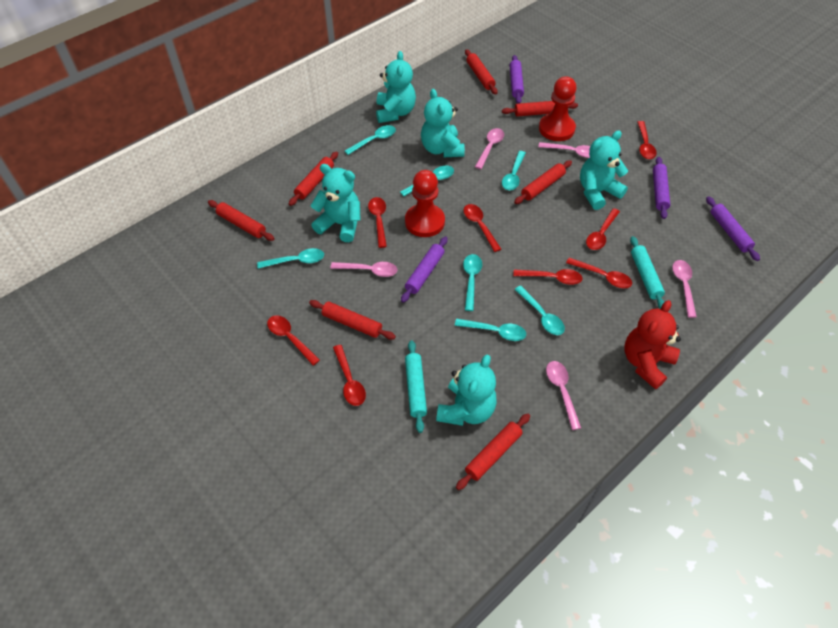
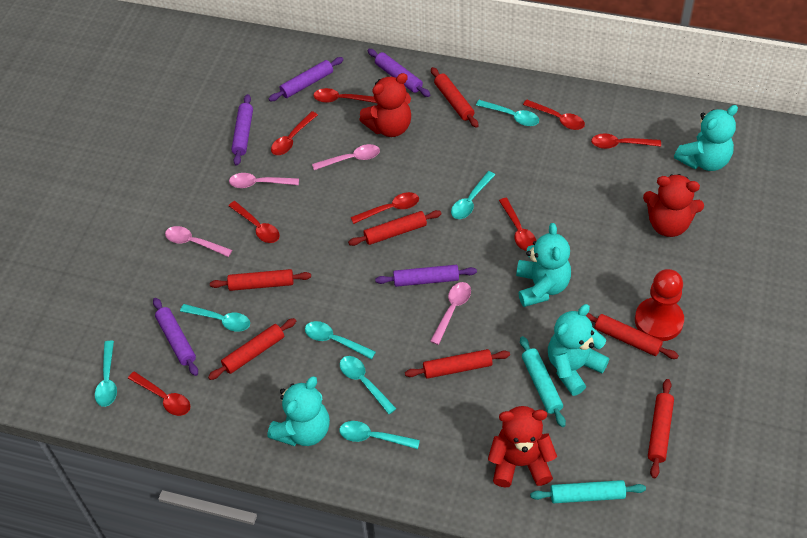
pink spoon: [330,262,398,277] [475,128,504,169] [538,142,591,158] [546,361,581,430] [672,260,697,318] = 5 -> [165,226,232,257] [229,173,299,188] [312,144,380,170] [430,282,471,345] = 4
purple rolling pin: [401,236,448,303] [510,55,524,104] [653,157,670,219] [706,196,760,261] = 4 -> [153,298,198,376] [231,94,253,166] [269,57,344,101] [367,49,430,97] [375,265,477,287] = 5
red pawn: [405,170,445,237] [539,76,577,141] = 2 -> [635,269,684,341] = 1
red teddy bear: [624,300,681,389] = 1 -> [360,73,411,137] [488,406,557,488] [643,174,704,237] = 3
turquoise teddy bear: [310,164,361,242] [376,51,416,123] [421,89,465,157] [436,354,497,426] [580,130,628,210] = 5 -> [267,376,330,446] [516,223,571,307] [548,304,609,396] [674,105,738,171] = 4

